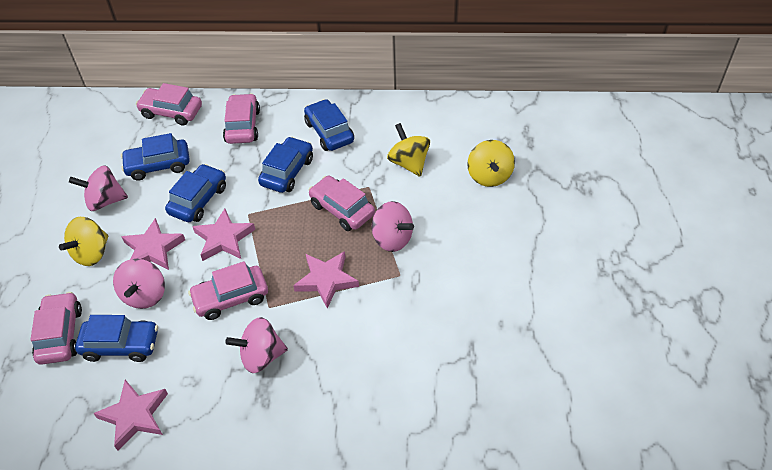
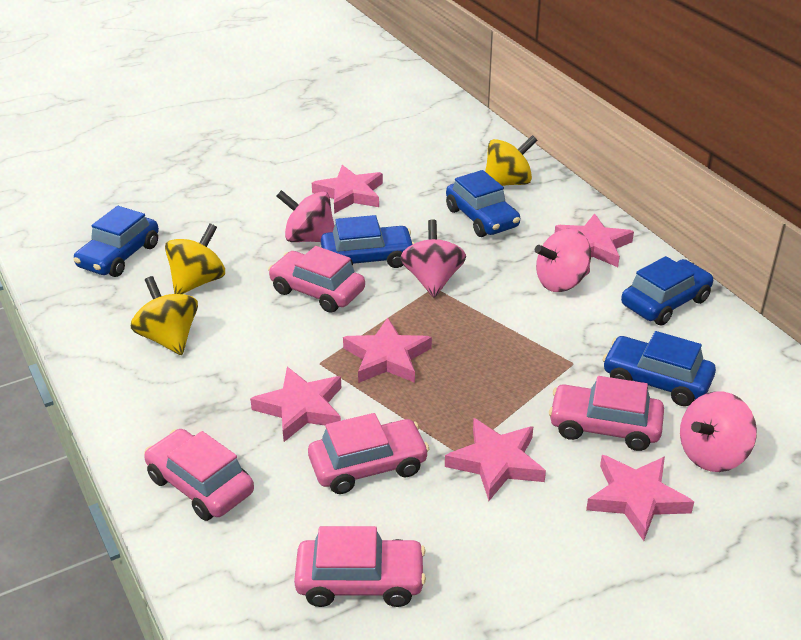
pink star: [93,380,168,451] [121,218,185,270] [192,208,255,261] [293,251,359,309] = 4 -> [250,367,342,442] [312,165,383,214] [343,318,432,383] [445,418,546,501] [555,213,634,267] [586,455,694,541] = 6

